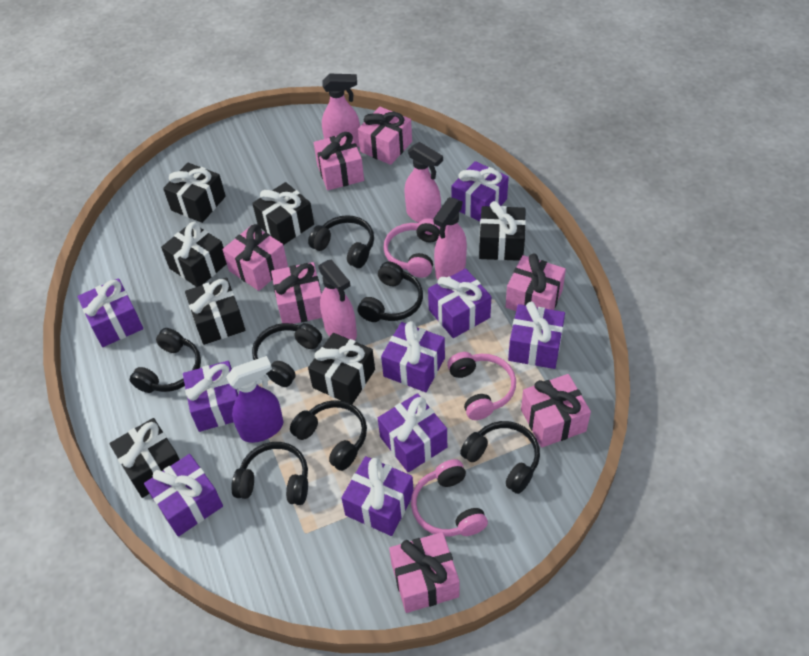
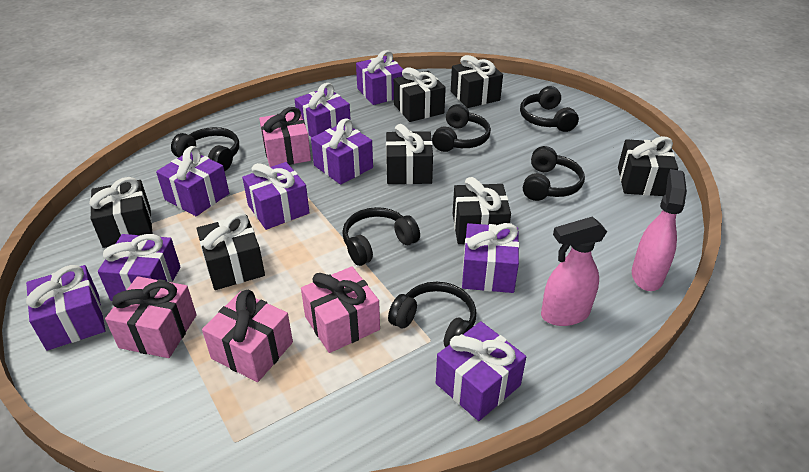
black headphones: [130,328,201,393] [231,442,308,505] [252,323,322,387] [290,400,367,471] [308,215,374,268] [358,262,423,322] [460,421,540,494] = 7 -> [171,127,239,171] [342,207,420,266] [388,282,476,347] [432,104,491,152] [520,86,579,132] [523,146,585,201] = 6
pink gift: [222,224,288,291] [271,262,322,324] [314,132,364,190] [358,107,412,165] [389,532,460,613] [506,254,566,311] [521,374,591,448] = 7 -> [105,276,197,358] [202,290,293,382] [259,107,311,167] [301,266,380,353] = 4
pink headphones: [383,218,440,278] [411,459,488,537] [447,352,516,420] = 3 -> none = 0
pink spray bottle: [318,260,357,340] [322,73,360,148] [404,142,443,223] [433,197,467,279] = 4 -> [541,217,607,326] [632,169,687,291] = 2
purple spray bottle: [226,356,283,443] = 1 -> none = 0

